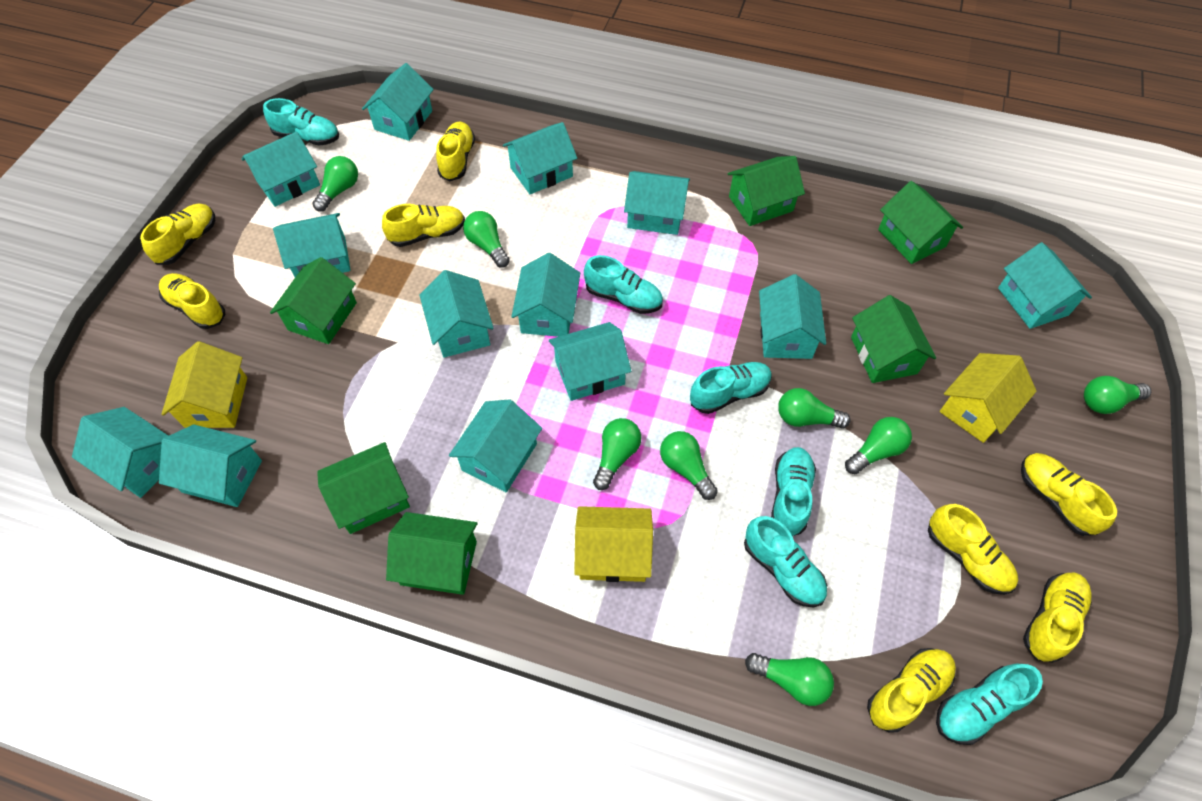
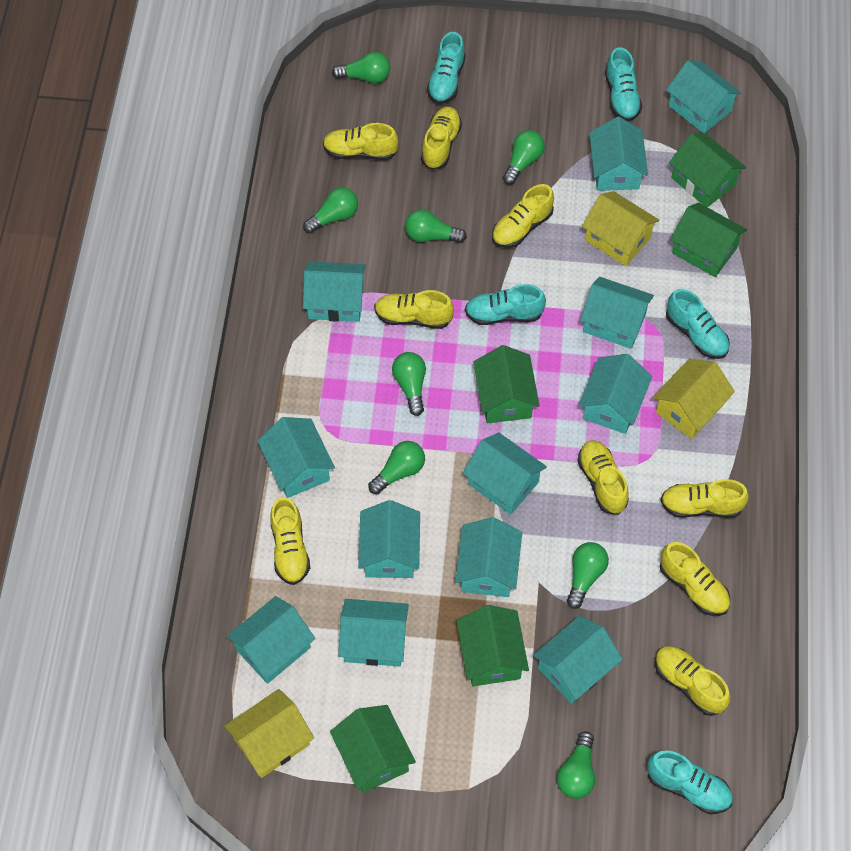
green house: [270,257,357,344] [317,442,410,534] [386,512,477,595] [727,156,805,226] [851,295,936,383] [878,181,963,264] = 6 -> [330,705,416,793] [457,605,529,686] [474,345,540,423] [669,133,746,207] [670,203,747,277] = 5
turquoise house: [72,407,168,498] [159,424,262,507] [242,131,320,207] [273,213,351,277] [362,63,434,141] [419,270,494,357] [449,399,542,492] [503,122,577,194] [511,253,580,337] [549,322,631,401] [624,171,690,235] [759,274,826,359] [998,242,1092,329] = 13 -> [227,596,315,684] [257,417,335,498] [303,261,366,322] [339,599,409,667] [358,500,420,578] [455,517,522,597] [463,432,547,515] [533,616,623,704] [579,354,652,434] [580,277,654,349] [590,117,648,191] [666,60,741,134] = 12
turquoise shoe: [263,98,339,146] [584,255,663,314] [690,362,772,414] [744,516,827,607] [771,447,816,536] [936,664,1043,745] = 6 -> [427,32,466,104] [465,284,546,325] [605,47,642,122] [647,750,733,814] [666,289,730,359] = 5
yellow shoe: [140,204,215,265] [159,273,225,329] [382,204,465,247] [436,122,475,181] [867,648,956,732] [928,504,1018,595] [1021,453,1117,536] [1023,572,1092,663] = 8 -> [270,497,310,585] [323,123,398,160] [374,290,454,329] [421,107,462,170] [492,184,554,248] [577,440,629,515] [655,646,730,716] [660,479,749,518] [660,542,730,616] = 9

